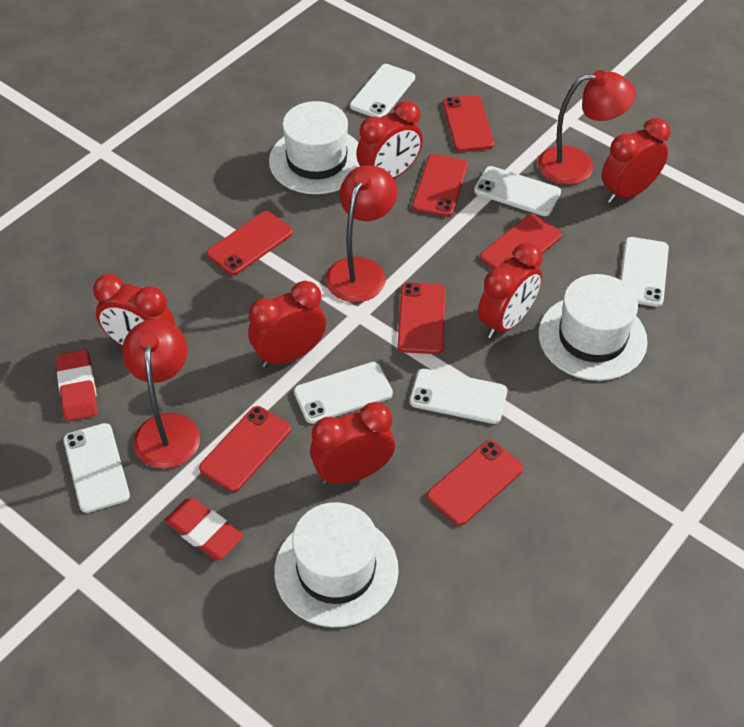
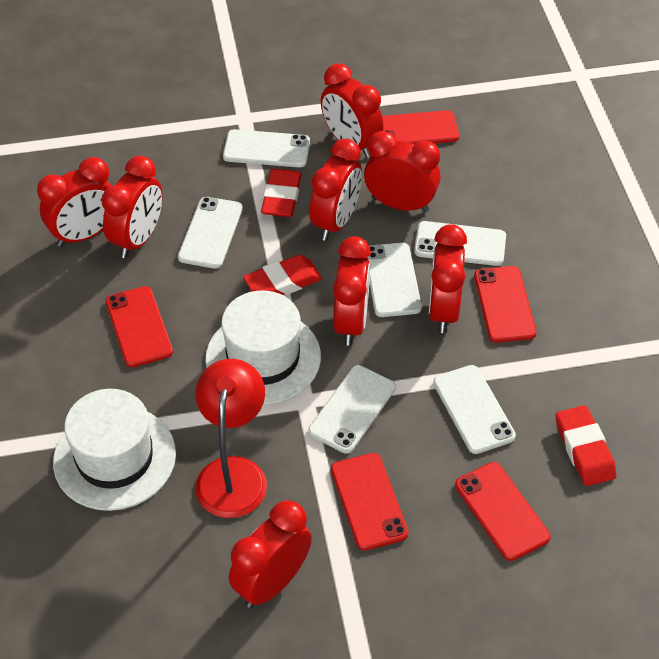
red clock: [93,274,175,346] [248,281,326,368] [310,402,395,485] [356,101,423,178] [478,243,543,338] [601,118,670,203] = 6 -> [37,157,111,247] [101,156,163,258] [229,500,312,608] [309,139,362,241] [321,64,384,158] [333,236,371,346] [364,131,441,212] [429,224,467,333] = 8
red eraser: [57,349,98,421] [164,498,244,560] = 2 -> [243,255,322,295] [261,169,302,217] [556,405,617,486] = 3
red lamp: [122,319,200,469] [326,165,397,302] [538,70,636,185] = 3 -> [195,359,267,518] = 1
red phone: [199,406,291,492] [207,211,293,275] [398,282,446,354] [412,154,468,217] [427,440,523,526] [443,95,494,152] [480,214,562,269] = 7 -> [106,286,173,367] [331,453,409,551] [382,110,459,144] [455,462,551,561] [474,266,537,343] = 5
white hat: [269,101,360,194] [274,502,399,627] [539,274,648,381] = 3 -> [53,389,176,511] [205,291,321,405] = 2

